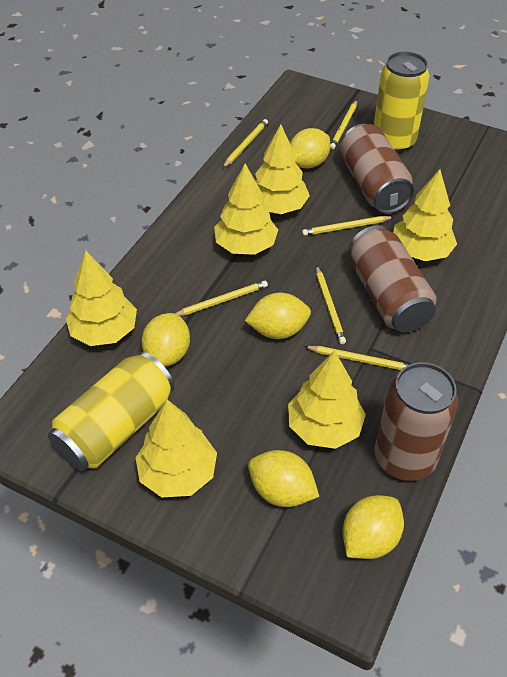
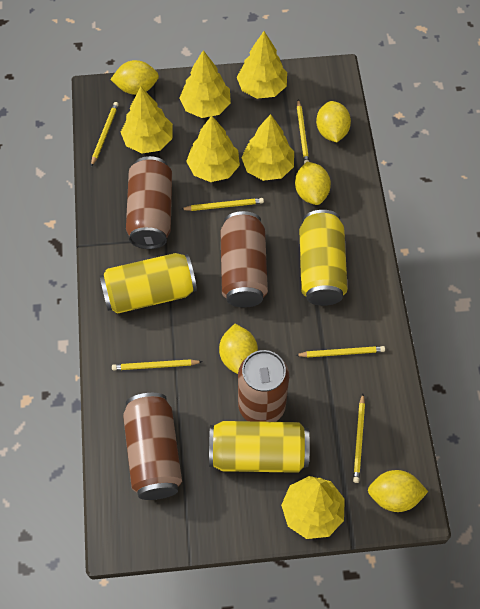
brown can: [340,124,414,214] [349,225,437,333] [375,362,459,481] = 3 -> [123,393,182,500] [126,156,172,249] [220,211,268,308] [238,350,289,422] = 4
yellow can: [48,352,175,471] [374,52,430,153] = 2 -> [100,253,197,314] [209,421,310,473] [300,210,348,306] = 3

